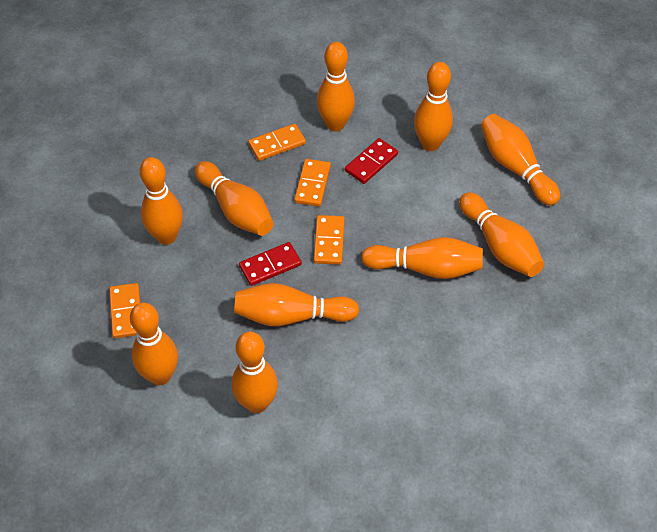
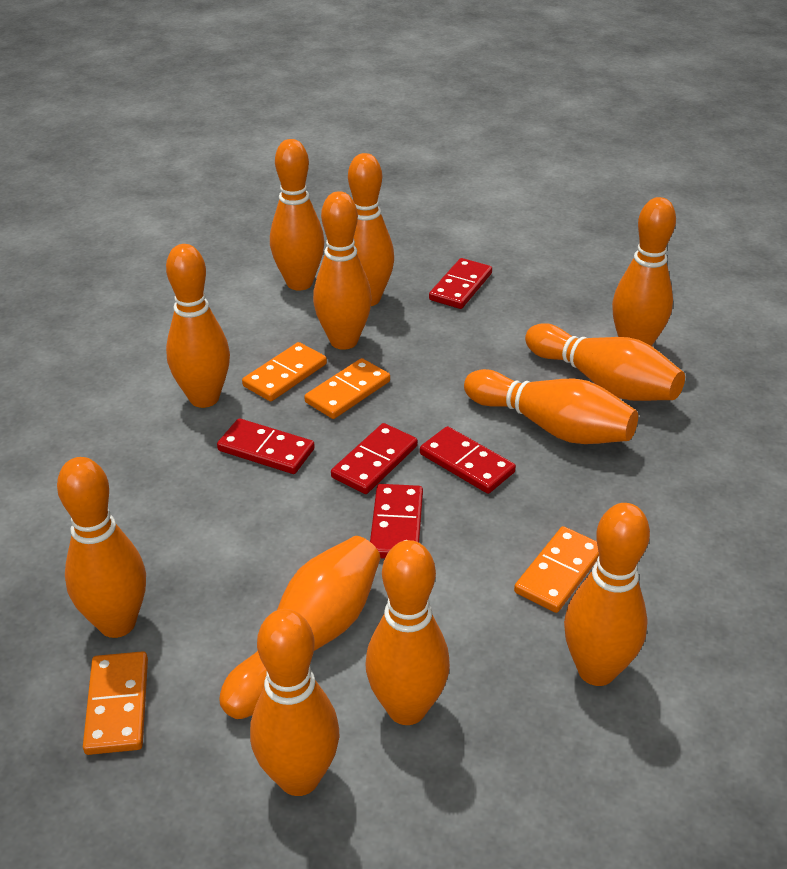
orange bowling pin: [130,303,178,385] [139,157,183,245] [195,161,274,236] [232,332,278,413] [234,283,359,326] [317,42,355,132] [361,237,483,279] [414,62,453,151] [459,192,544,277] [481,114,561,206] = 10 -> [57,457,146,638] [166,244,230,408] [219,536,381,719] [250,609,339,796] [270,139,324,290] [313,191,372,350] [348,153,394,306] [365,540,450,725] [464,369,638,444] [525,323,685,401] [564,503,650,686] [612,197,676,346] = 12
red domino: [239,242,302,286] [345,138,398,184] = 2 -> [217,418,315,474] [331,423,418,494] [370,484,423,559] [420,426,516,494] [429,258,492,309] = 5

